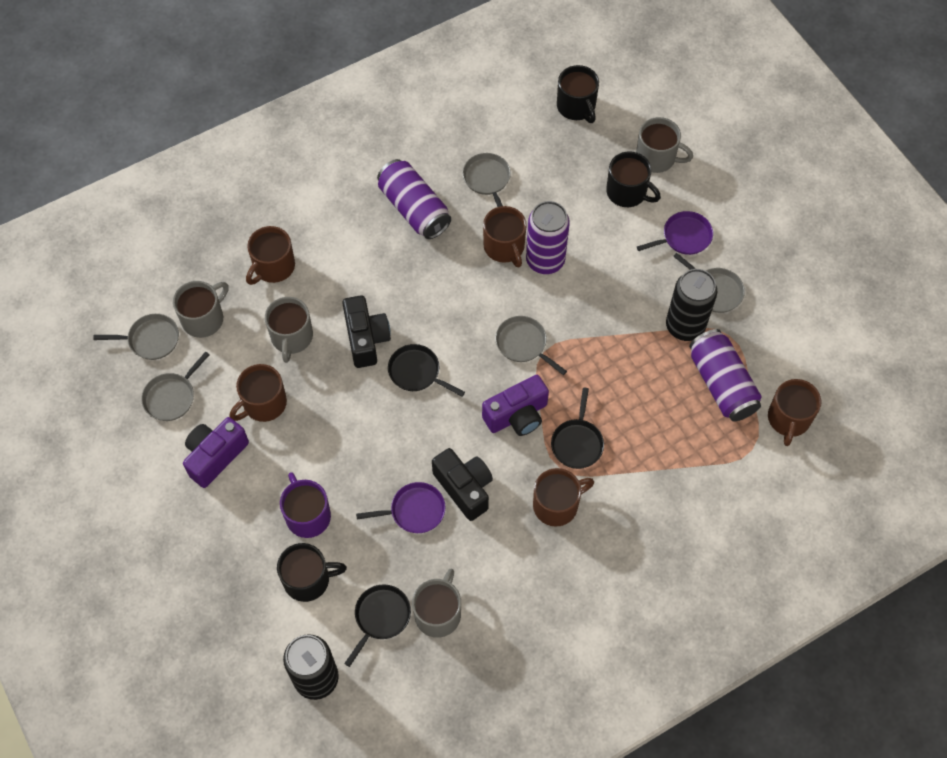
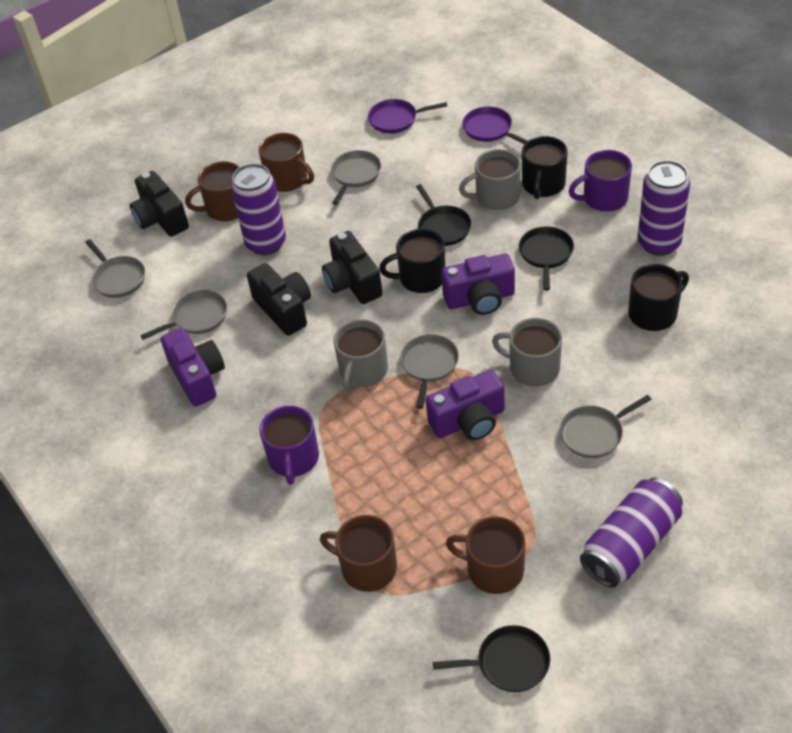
black camera: [342,295,391,368] [432,448,493,521] = 2 -> [130,171,189,237] [247,263,311,336] [322,231,382,304] = 3
black can: [283,634,339,700] [666,269,717,341] = 2 -> none = 0
brown mug: [230,364,287,422] [246,226,295,285] [483,206,527,268] [533,468,594,527] [768,379,821,446] = 5 -> [185,161,240,221] [259,133,314,192] [320,515,397,592] [445,516,525,594] = 4
grey mug: [173,281,229,338] [265,297,313,363] [412,569,461,638] [636,117,693,173] = 4 -> [333,319,388,392] [459,149,521,210] [492,318,562,387] = 3
purple camera: [183,417,249,488] [482,375,549,436] = 2 -> [161,328,225,407] [426,370,505,440] [441,254,515,315] = 3
purple mug: [280,472,331,538] = 1 -> [259,406,319,485] [569,150,632,212] = 2

